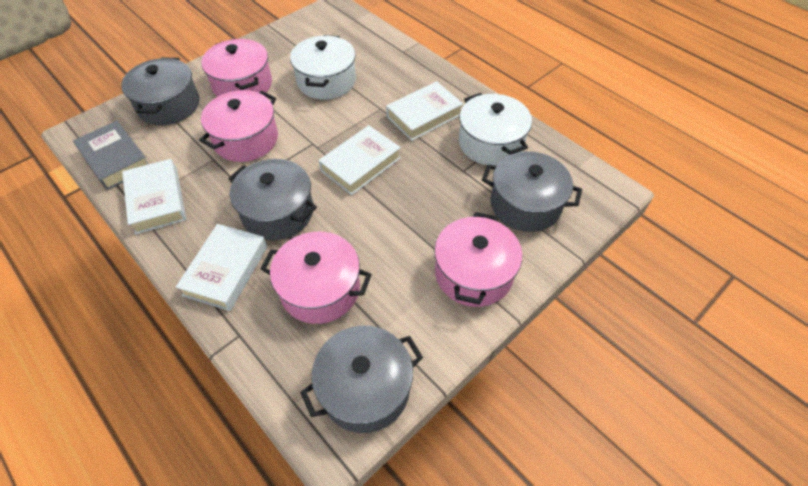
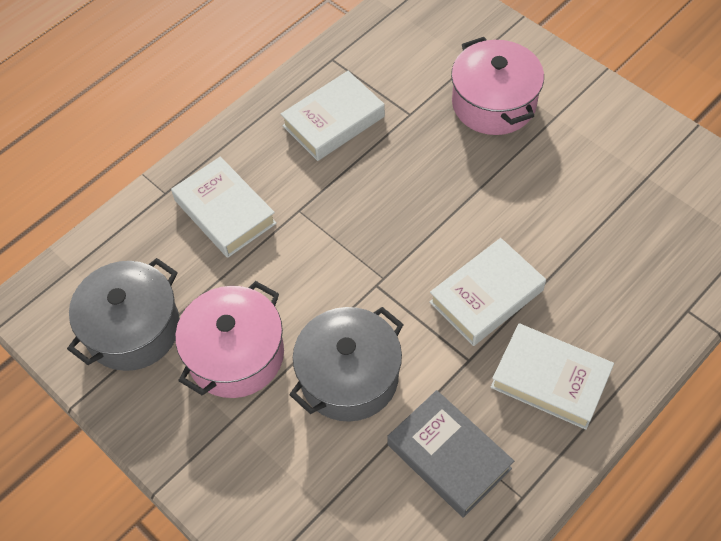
grey pot: [121,57,199,125] [228,159,317,240] [300,326,423,433] [482,151,582,232] = 4 -> [67,258,180,371] [289,307,404,422] = 2
pink pot: [199,90,278,162] [202,39,272,97] [261,232,372,324] [434,212,522,307] = 4 -> [175,281,284,398] [451,37,544,135] = 2
white pot: [290,35,356,100] [459,93,532,166] = 2 -> none = 0

